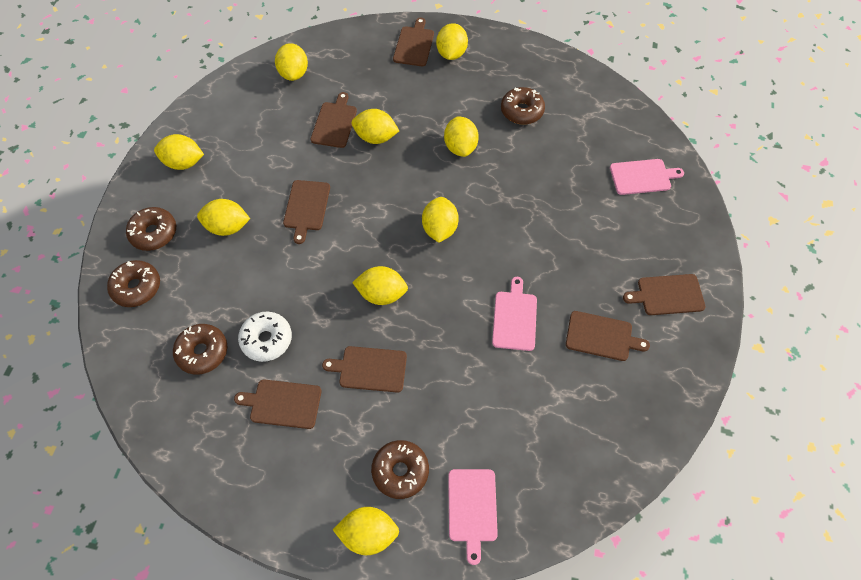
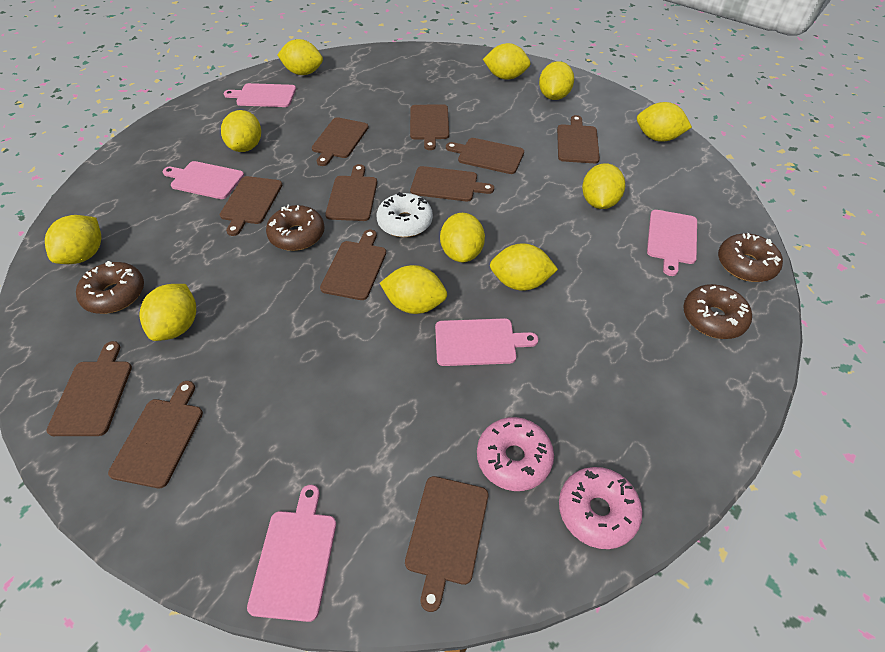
brown cutting board: [234,379,322,429] [283,180,330,244] [311,92,357,148] [322,346,407,393] [393,18,434,66] [566,311,650,361] [623,274,706,315] = 7 -> [46,341,132,436] [108,381,203,488] [219,176,282,236] [312,117,369,166] [320,230,386,300] [325,164,377,221] [405,476,488,612] [410,104,449,150] [410,166,494,201] [446,138,524,174] [557,115,600,163] = 11
brown donut: [107,260,160,307] [126,207,176,251] [173,324,227,375] [371,440,429,499] [501,87,545,125] = 5 -> [76,261,144,314] [266,205,324,251] [683,284,752,339] [718,233,783,282] = 4
pink cutting board: [448,469,498,565] [492,277,537,351] [610,159,684,195] = 3 -> [163,161,244,199] [224,83,296,107] [247,485,336,622] [435,318,538,366] [647,210,697,276] = 5
pink donut: none = 0 -> [477,417,554,491] [559,467,643,549] = 2
yellow lemon: [154,134,204,170] [197,199,250,236] [275,43,308,81] [333,507,399,555] [352,109,399,144] [352,266,408,305] [422,197,459,243] [436,23,468,60] [444,116,479,157] = 9 -> [45,215,101,264] [139,284,196,341] [221,110,261,152] [278,39,323,75] [380,265,447,314] [440,213,485,262] [483,43,531,80] [490,243,558,291] [539,61,574,100] [582,164,625,209] [637,102,692,142] = 11

